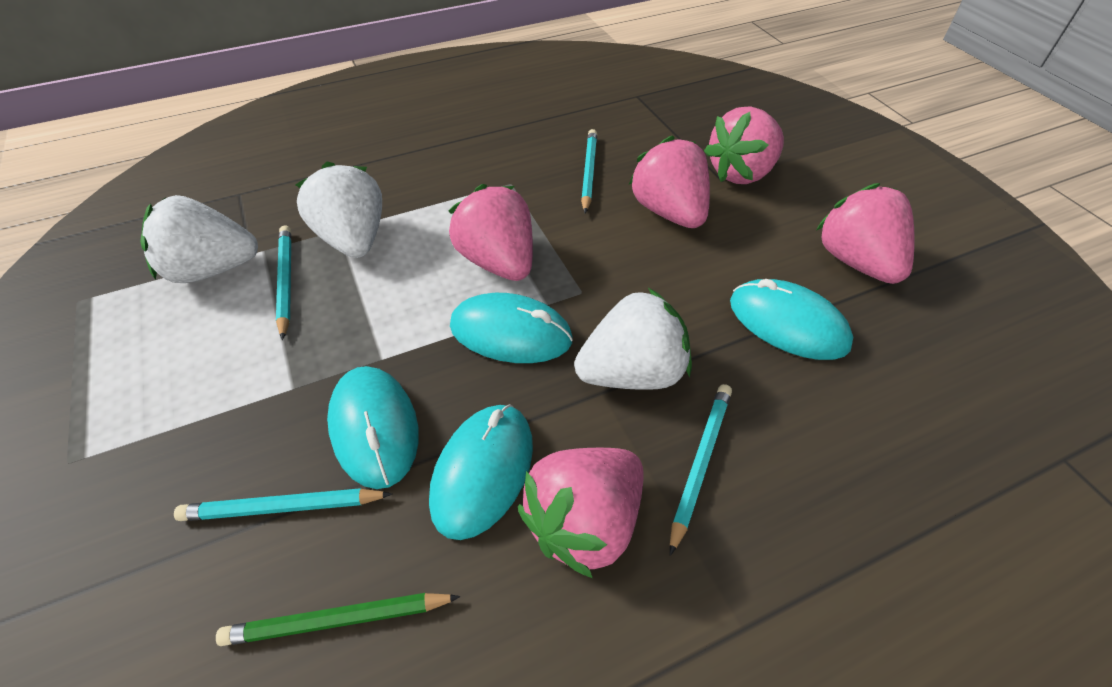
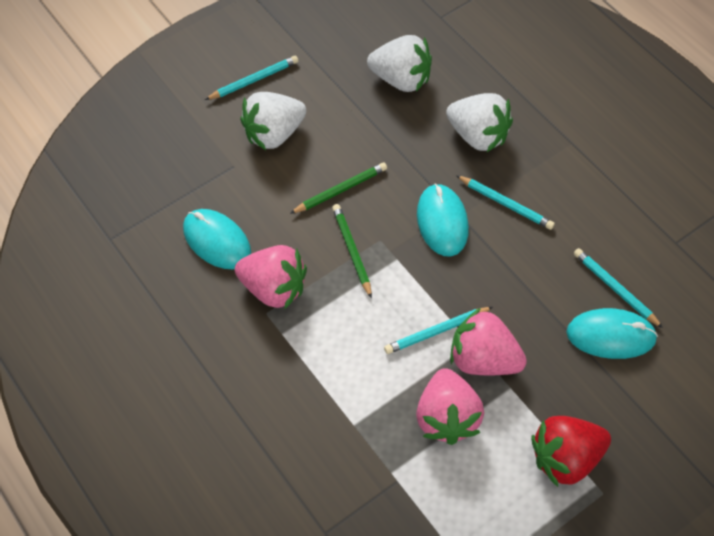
green pencil: [216,593,461,646] = 1 -> [290,162,387,214] [332,204,372,299] = 2
pink strawberry: [449,184,533,281] [518,448,644,578] [629,136,710,228] [704,106,784,184] [816,183,915,284] = 5 -> [235,245,307,309] [416,368,484,445] [450,308,527,375] = 3
red strawberry: none = 0 -> [531,416,611,487] = 1
turquoise mouse: [327,366,419,489] [429,404,533,540] [450,293,573,363] [730,279,853,360] = 4 -> [183,209,251,269] [417,183,469,256] [566,308,658,359] = 3

